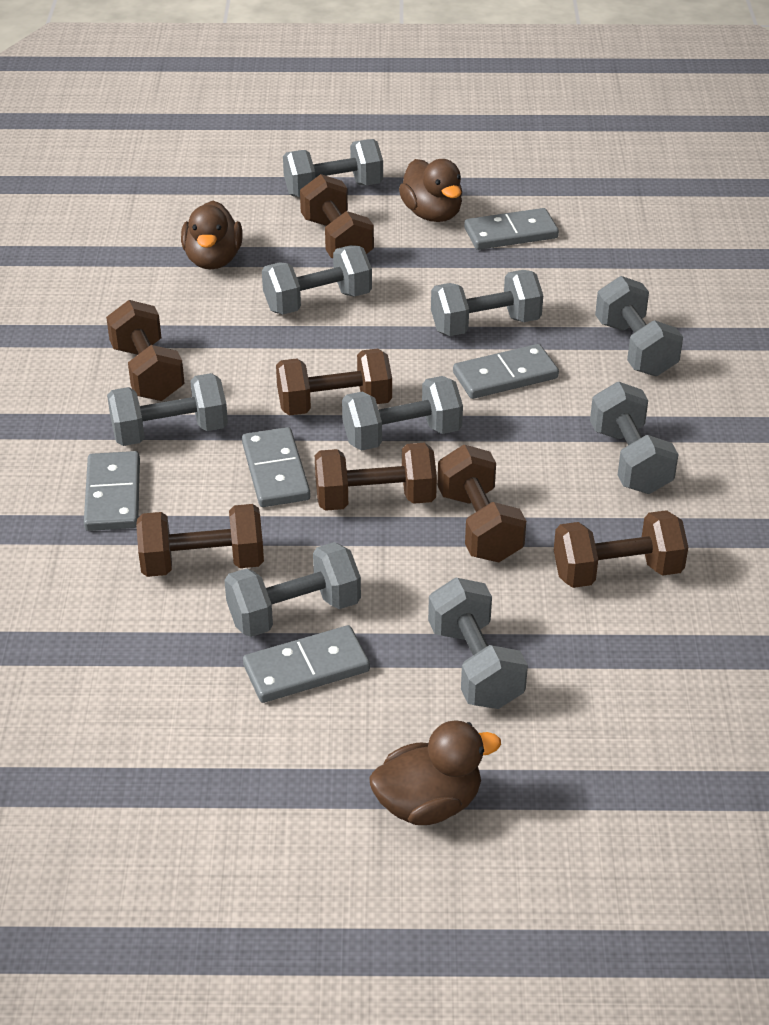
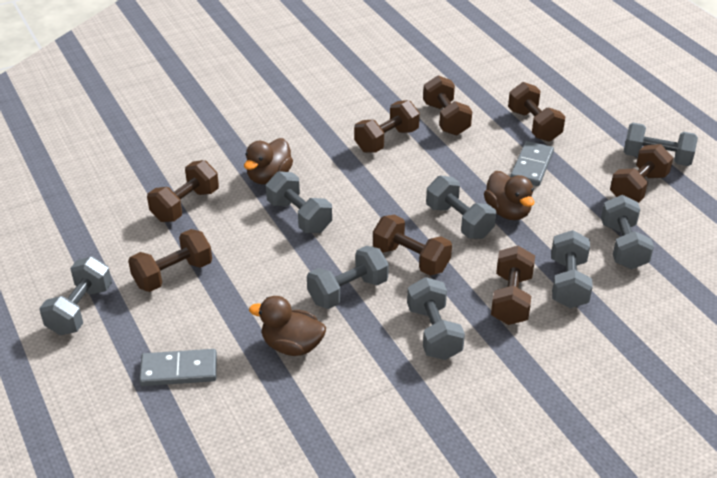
brown dumbbell: [106,300,185,401] [136,504,264,577] [276,348,392,415] [300,174,374,258] [315,443,437,511] [437,445,526,562] [554,510,688,588] = 7 -> [128,229,212,292] [147,160,219,222] [354,100,420,153] [373,215,452,276] [423,75,472,136] [491,246,535,325] [508,82,565,142] [610,144,673,203] = 8
grey domino: [84,451,140,531] [242,427,311,507] [243,625,370,703] [453,344,559,399] [464,208,559,250] = 5 -> [139,349,217,386] [510,141,554,186] = 2
grey dumbbell: [107,373,228,446] [224,542,361,637] [262,245,372,314] [283,139,383,197] [342,376,463,451] [428,577,528,709] [431,270,543,336] [590,382,679,494] [595,276,683,376] = 9 -> [39,256,112,335] [266,171,332,233] [307,246,389,309] [407,277,465,360] [426,176,496,239] [551,230,593,308] [601,195,654,269] [623,123,698,166] = 8

